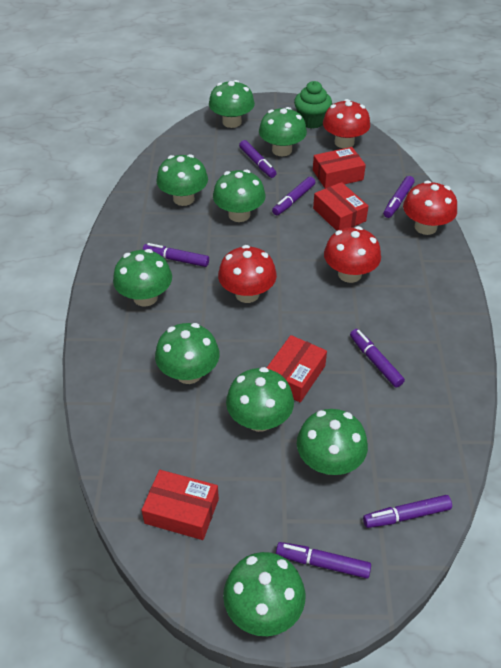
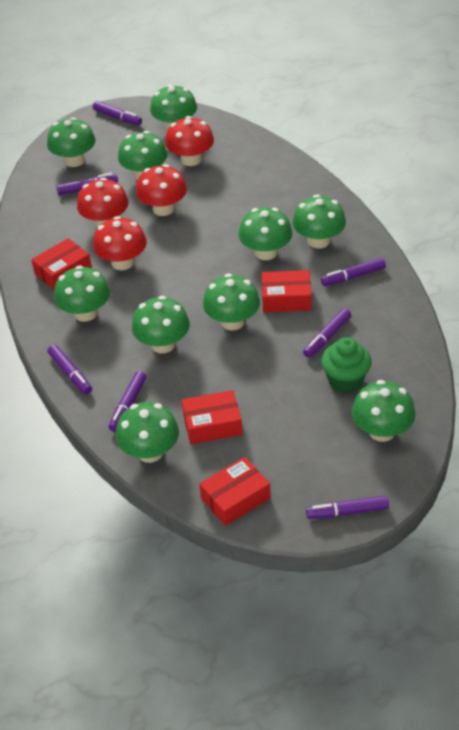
green mushroom: [113,249,172,307] [155,323,220,384] [156,154,208,206] [209,80,255,128] [213,169,265,222] [223,552,305,636] [226,367,294,432] [259,107,307,156] [297,409,368,475] = 9 -> [47,117,96,167] [54,265,110,322] [115,402,179,463] [118,131,167,180] [132,296,190,353] [150,84,197,130] [203,274,260,330] [239,208,292,260] [292,194,346,248] [352,380,416,442] = 10

